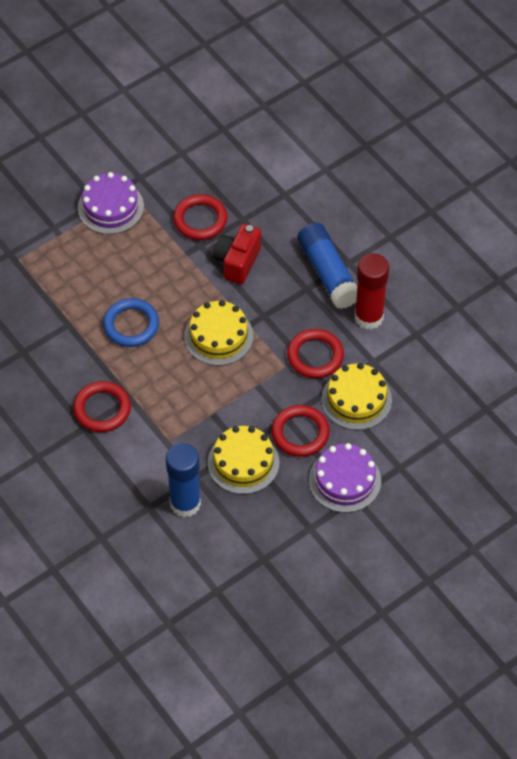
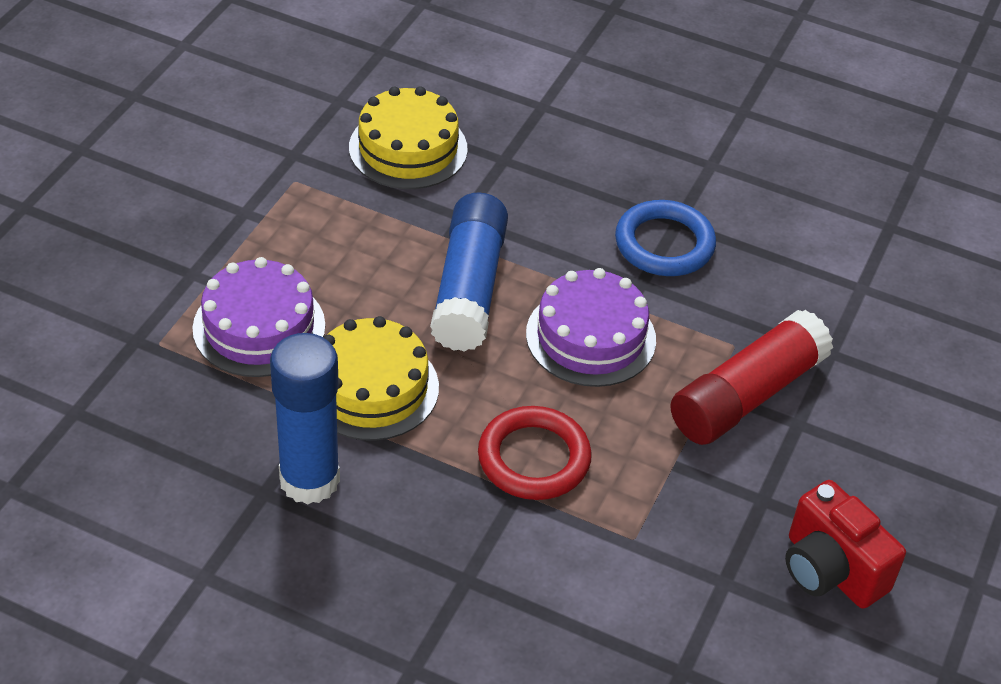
red ring: [73,381,131,432] [173,194,227,240] [271,405,330,457] [287,329,344,378] = 4 -> [478,406,592,500] = 1
yellow cake: [184,300,253,366] [208,426,279,494] [321,363,392,430] = 3 -> [323,316,439,441] [349,86,468,189] = 2

